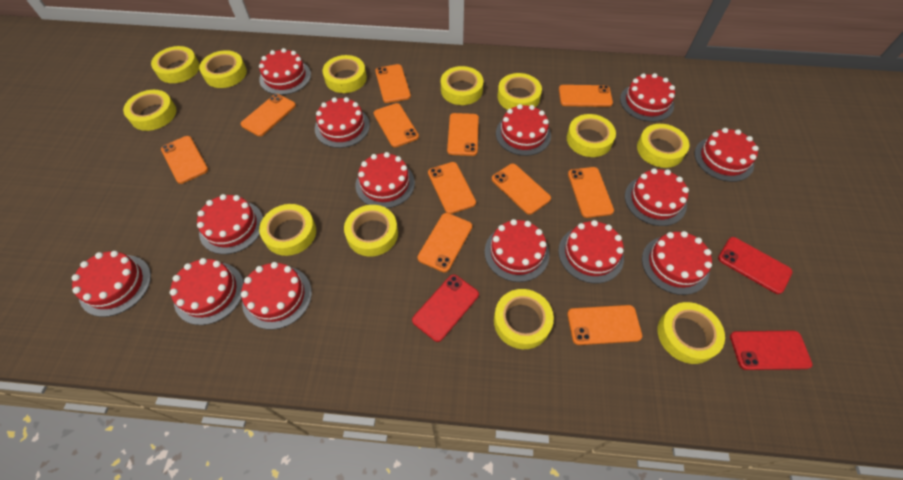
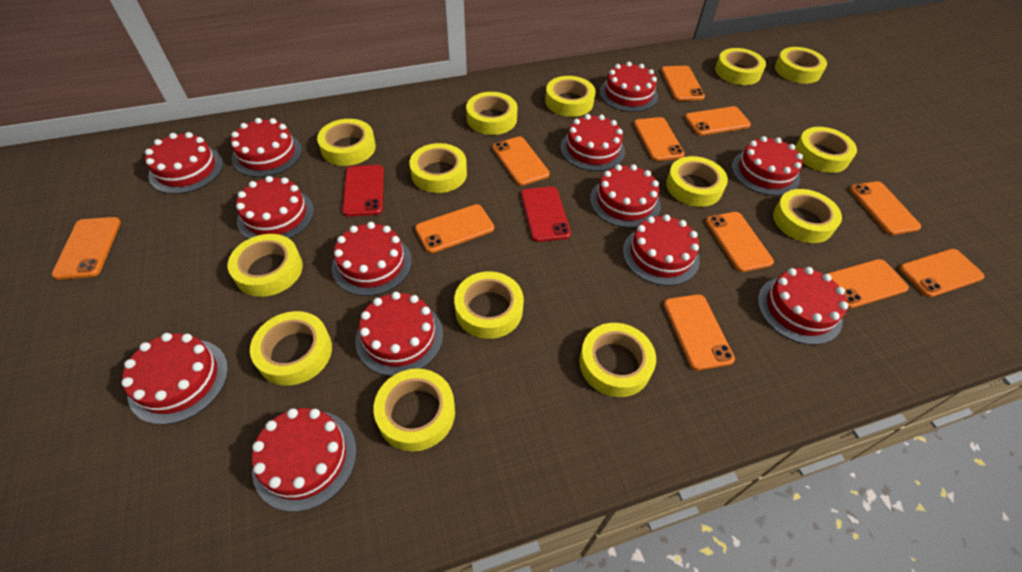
red cake: [72,251,151,317] [170,258,244,325] [197,194,263,254] [241,262,312,330] [259,48,311,95] [315,97,370,148] [355,152,415,208] [484,219,549,282] [496,104,551,156] [558,220,624,283] [620,73,675,122] [625,168,689,226] [642,231,712,295] [694,128,759,182] = 14 -> [121,333,228,425] [145,132,223,194] [231,118,302,177] [236,176,314,239] [252,408,357,512] [332,222,412,296] [355,292,443,376] [560,114,625,171] [590,164,661,228] [600,62,658,112] [623,215,700,286] [732,136,803,196] [758,267,848,345] = 13
red phone: [412,274,479,342] [718,237,792,294] [730,331,812,370] = 3 -> [342,165,384,217] [521,187,571,242] = 2
yellow tape: [123,90,176,131] [151,46,200,83] [199,50,247,88] [259,204,316,256] [323,55,367,93] [344,205,398,256] [441,66,483,105] [494,289,554,349] [497,73,542,110] [567,114,616,157] [637,124,689,168] [658,302,725,364] = 12 -> [228,234,303,297] [250,311,332,386] [317,119,376,166] [373,369,455,451] [409,143,467,193] [454,271,524,339] [466,92,518,135] [545,76,596,117] [579,323,656,397] [666,156,728,207] [715,48,766,85] [773,189,842,243] [775,47,827,84] [795,127,857,173] = 14

